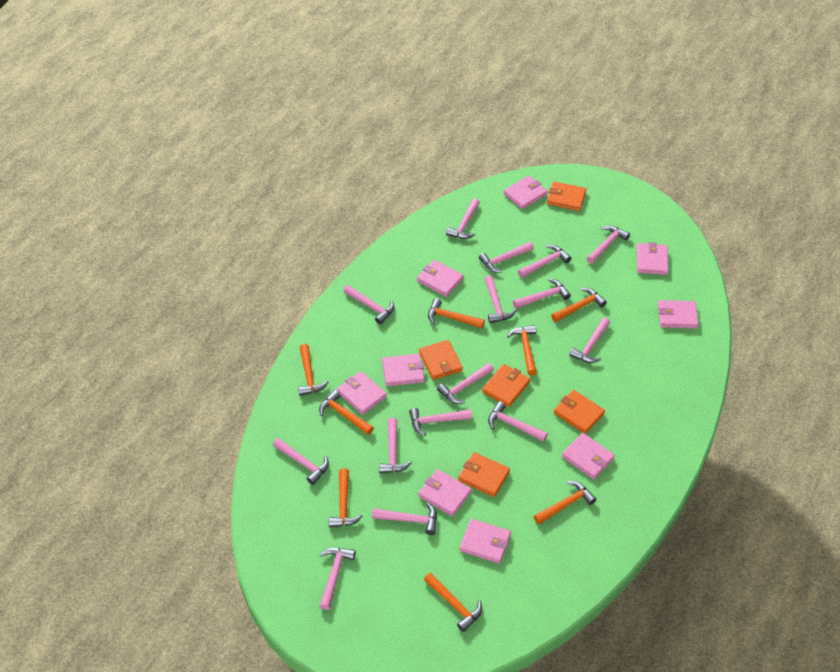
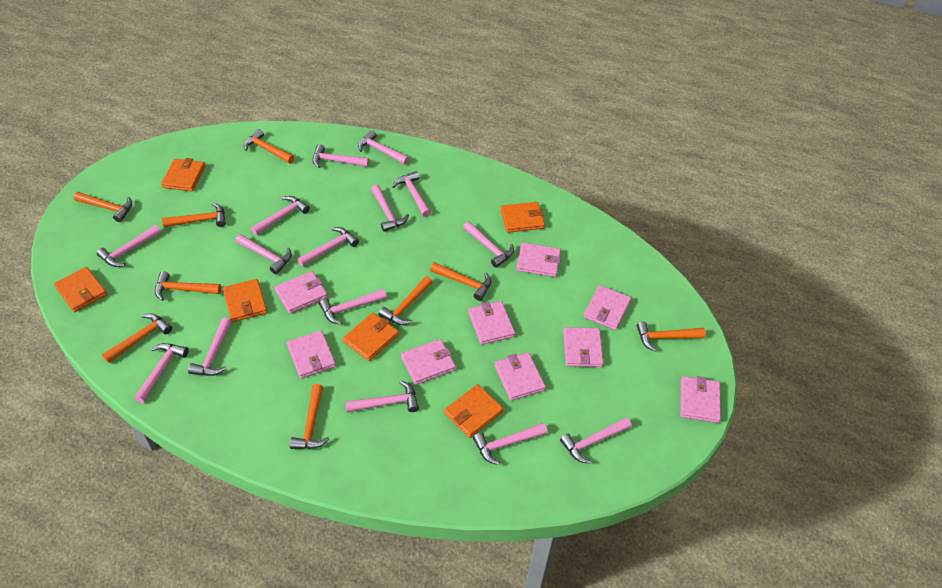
orange hammer: [298,344,328,396] [319,390,374,435] [329,468,362,527] [424,573,482,632] [428,298,485,328] [507,325,537,376] [534,481,596,524] [551,288,607,322] = 8 -> [74,192,132,222] [102,314,172,363] [155,271,221,301] [162,203,226,227] [244,129,294,163] [290,384,329,449] [379,276,433,325] [430,262,491,301] [637,321,706,352] = 9
orange wallet: [419,340,463,380] [458,452,510,497] [482,364,530,407] [547,182,586,211] [554,390,605,434] = 5 -> [54,267,107,312] [161,158,205,191] [223,279,267,322] [343,313,399,361] [444,384,504,438] [501,202,545,233] = 6

